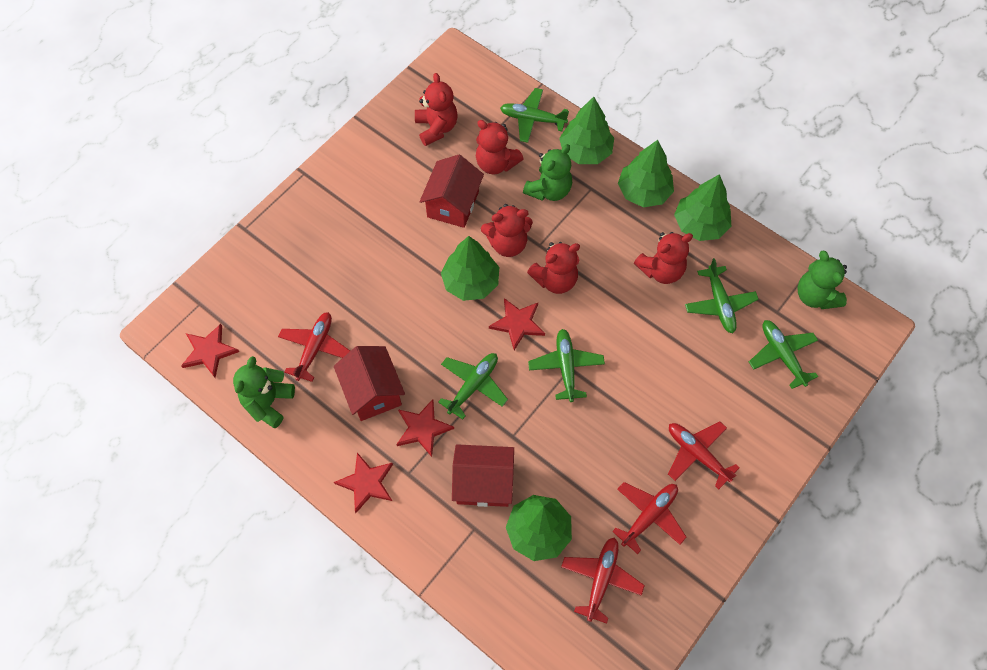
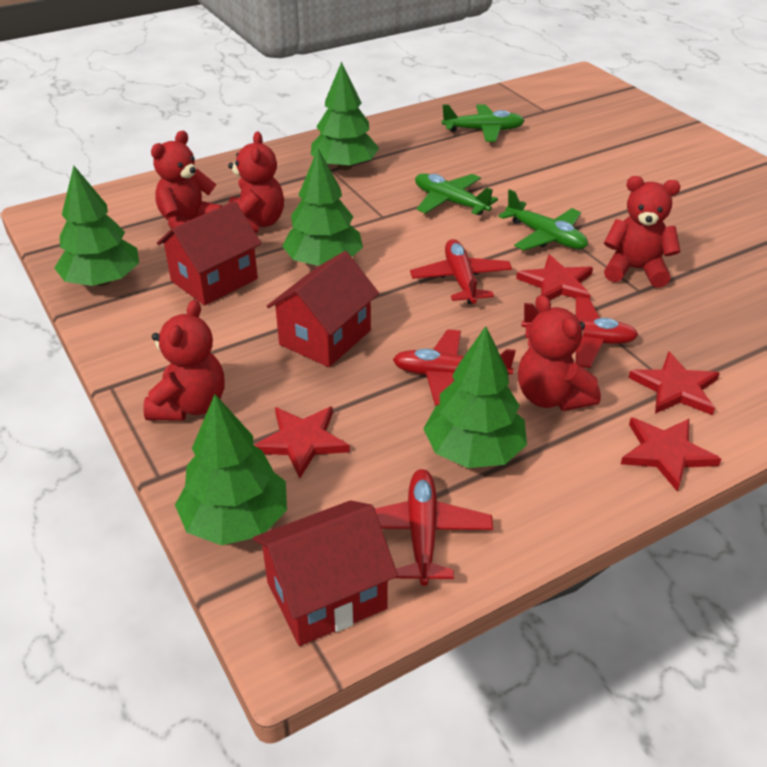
green plane: [438,353,508,420] [500,88,569,143] [528,329,605,402] [685,258,759,333] [749,320,818,389] = 5 -> [415,173,498,215] [442,104,525,142] [498,189,588,251] = 3
green teddy bear: [233,356,295,428] [523,144,572,201] [797,250,847,309] = 3 -> none = 0

